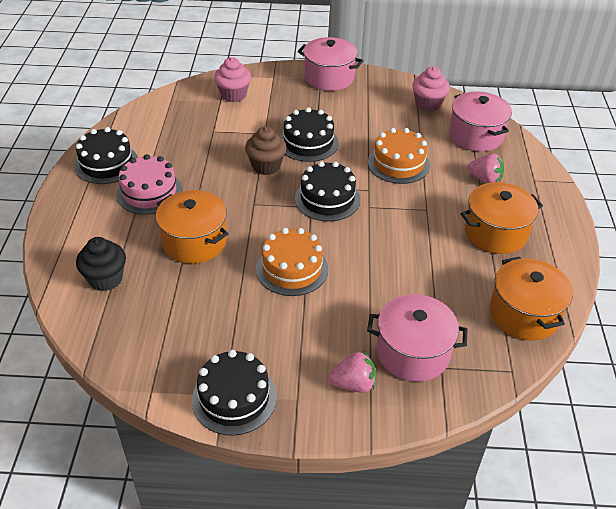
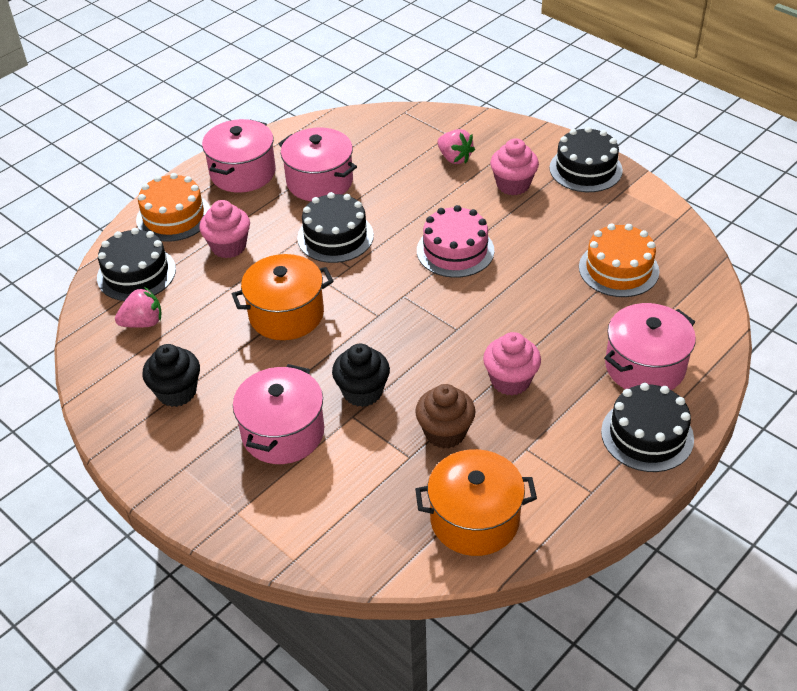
black cupcake: [76,237,126,291] = 1 -> [142,344,200,407] [332,344,390,407] = 2
orange pot: [156,190,228,264] [461,182,543,254] [489,257,573,340] = 3 -> [232,254,333,340] [415,449,537,556] = 2
pink cupcake: [214,57,251,102] [412,66,450,112] = 2 -> [199,200,250,258] [483,332,541,395] [490,138,539,195] = 3
pink pot: [297,37,363,91] [367,294,468,382] [449,91,512,151] = 3 -> [202,119,276,193] [233,364,324,464] [278,127,357,201] [604,303,696,390] = 4

